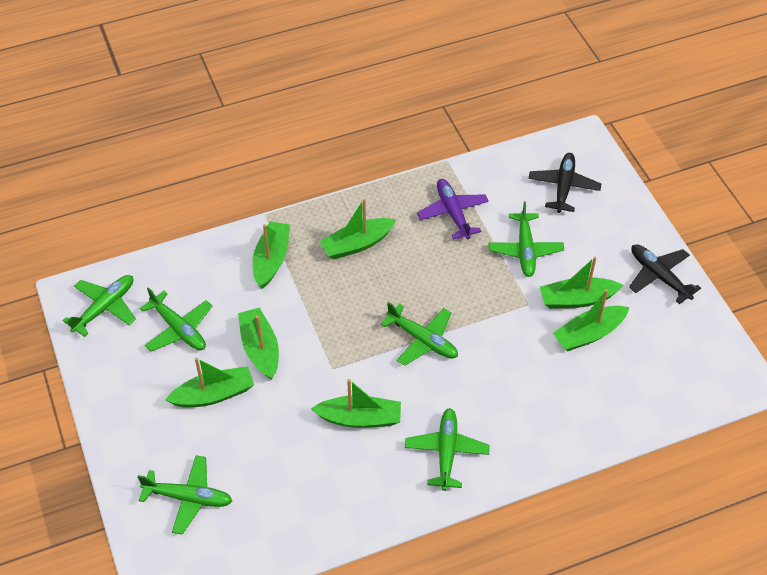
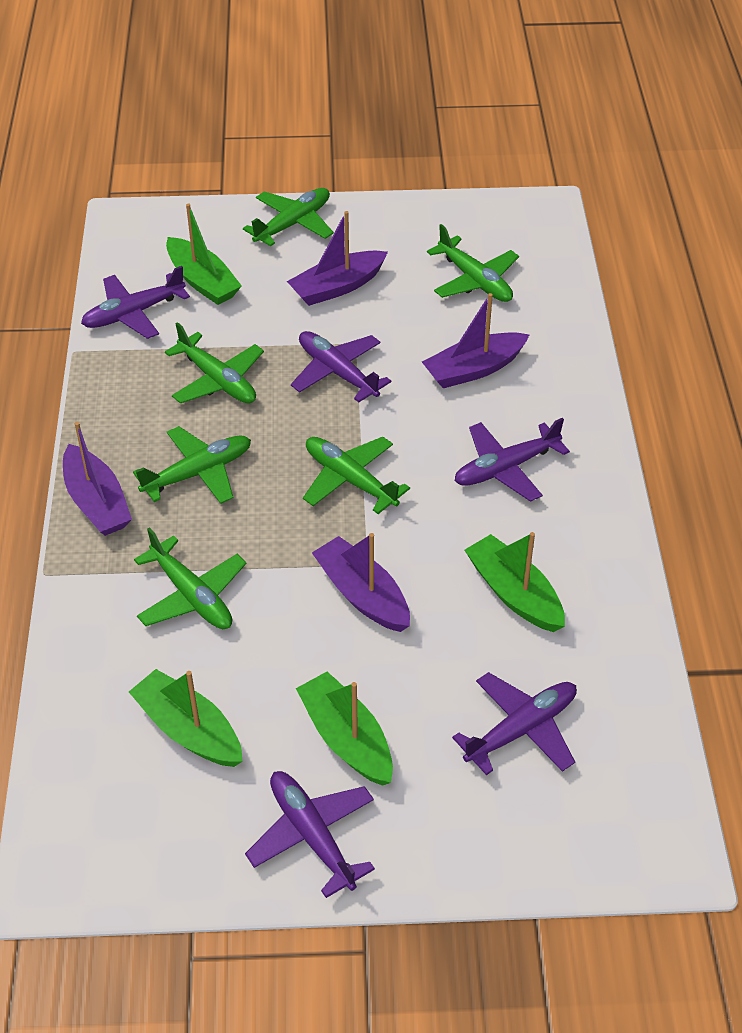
black plane: [528,153,601,213] [629,244,701,304] = 2 -> none = 0
green boat: [165,357,254,408] [238,307,279,380] [252,221,290,289] [311,379,401,428] [319,198,396,259] [540,256,623,309] [553,289,629,351] = 7 -> [129,669,243,767] [166,203,242,305] [296,672,393,786] [465,532,565,632] = 4
purple boat: none = 0 -> [63,422,132,536] [287,211,388,306] [312,533,410,632] [422,293,529,388] = 4
purple plane: [417,179,489,240] = 1 -> [81,266,190,339] [245,771,375,898] [291,331,391,402] [452,672,577,775] [455,418,570,502] = 5

